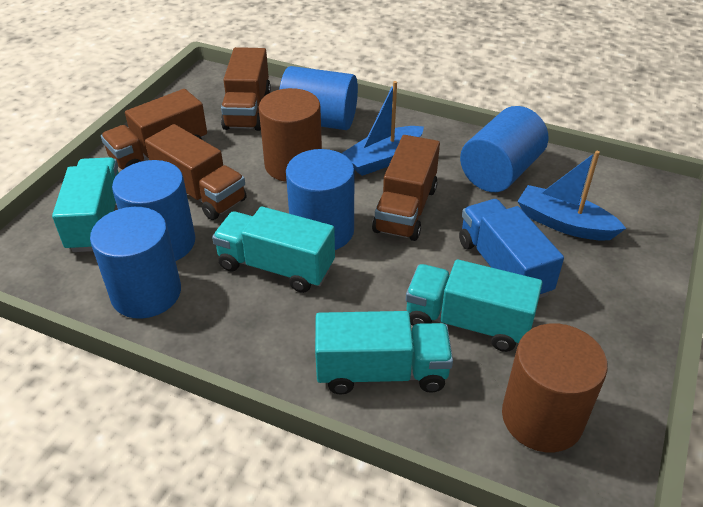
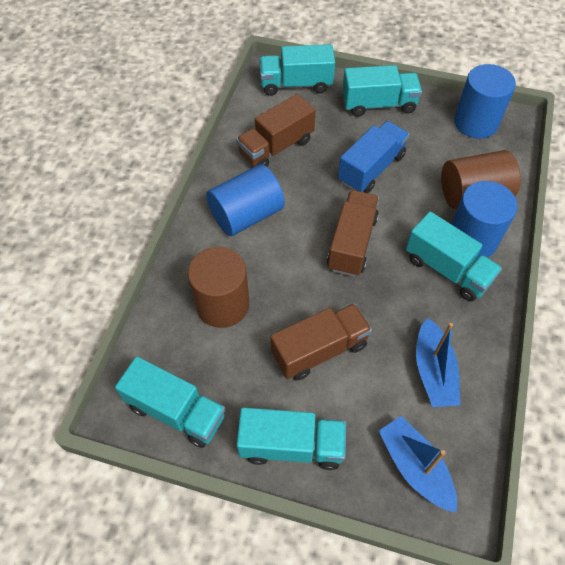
blue cylinder: [90,207,181,319] [112,160,195,261] [279,66,358,130] [286,149,354,250] [460,106,548,192] = 5 -> [206,164,285,236] [451,181,517,259] [454,64,516,139] = 3
brown truck: [101,89,207,169] [145,124,246,220] [221,47,271,131] [372,135,440,241] = 4 -> [236,94,316,167] [270,303,372,381] [327,190,379,277] = 3
turquoise truck: [52,157,119,252] [212,206,335,293] [315,311,453,395] [406,259,542,352] = 4 -> [115,356,225,448] [237,407,346,470] [259,44,335,96] [342,65,422,117] [406,211,502,302] = 5

